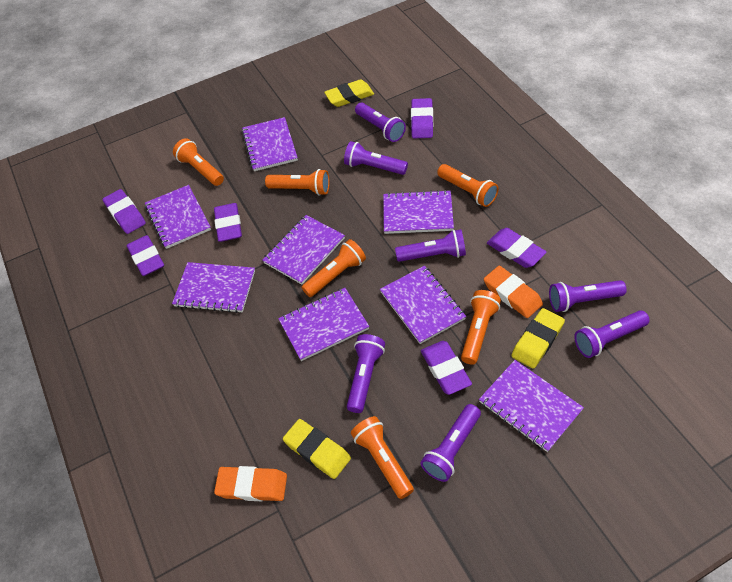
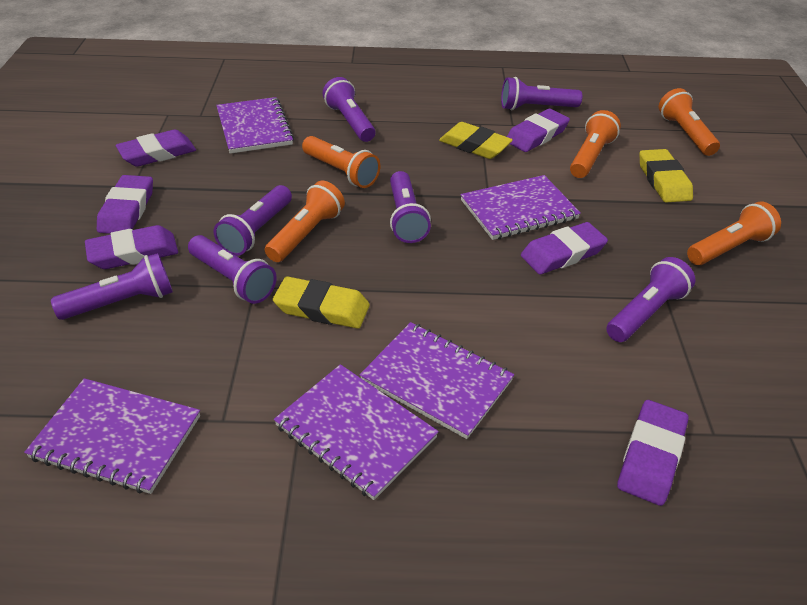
orange eraser: [214,466,287,501] [484,266,543,318] = 2 -> none = 0
orange flashlight: [173,138,224,186] [265,169,330,195] [302,239,366,297] [351,416,414,499] [437,164,499,207] [461,290,501,365] = 6 -> [265,181,345,262] [302,136,380,188] [570,110,621,178] [659,88,720,156] [687,202,781,265] = 5
purple notebook: [145,185,211,249] [172,262,255,313] [242,117,298,171] [262,215,345,285] [278,288,369,361] [380,266,466,344] [383,190,454,234] [479,360,584,452] = 8 -> [24,378,200,494] [216,97,294,154] [274,364,439,500] [360,322,514,439] [461,175,581,240] = 5

